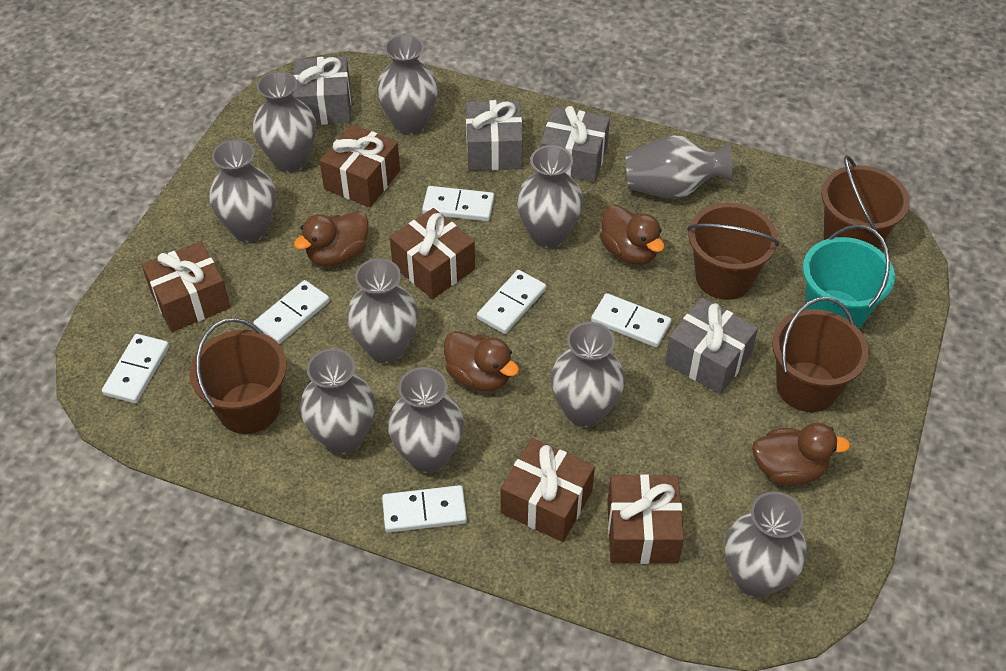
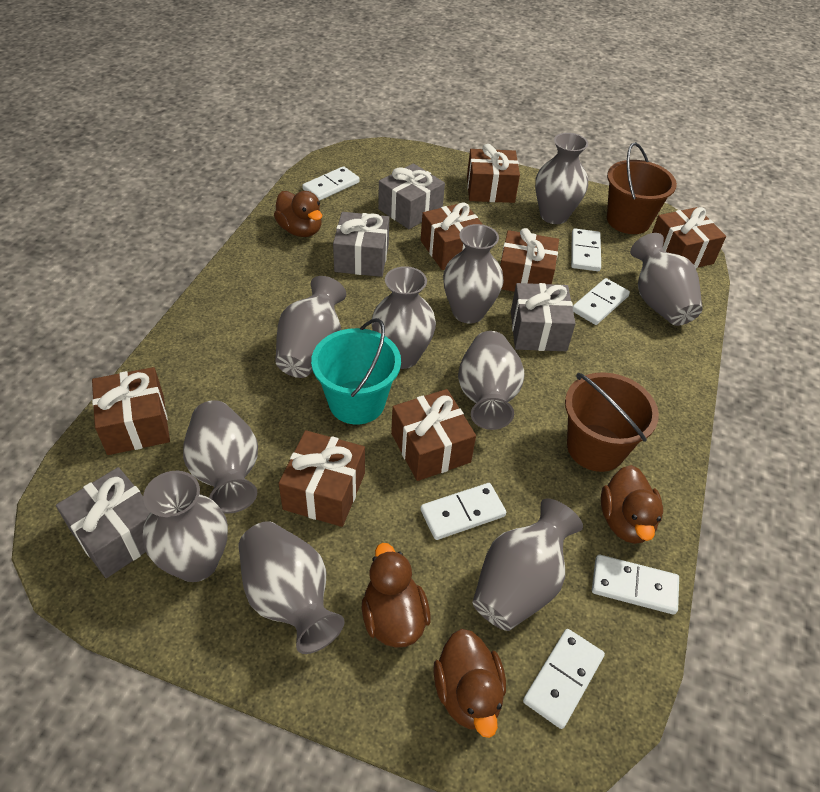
brown bucket: [189,318,287,434] [687,203,779,300] [772,297,869,412] [821,155,910,249] = 4 -> [565,372,659,472] [607,142,677,234] = 2
brown gift: [142,241,231,332] [320,124,400,207] [390,208,475,299] [501,438,595,542] [607,474,684,564] = 5 -> [92,367,170,455] [278,430,365,527] [391,389,476,481] [421,202,483,270] [467,144,520,203] [500,228,559,292] [652,207,726,268] = 7

